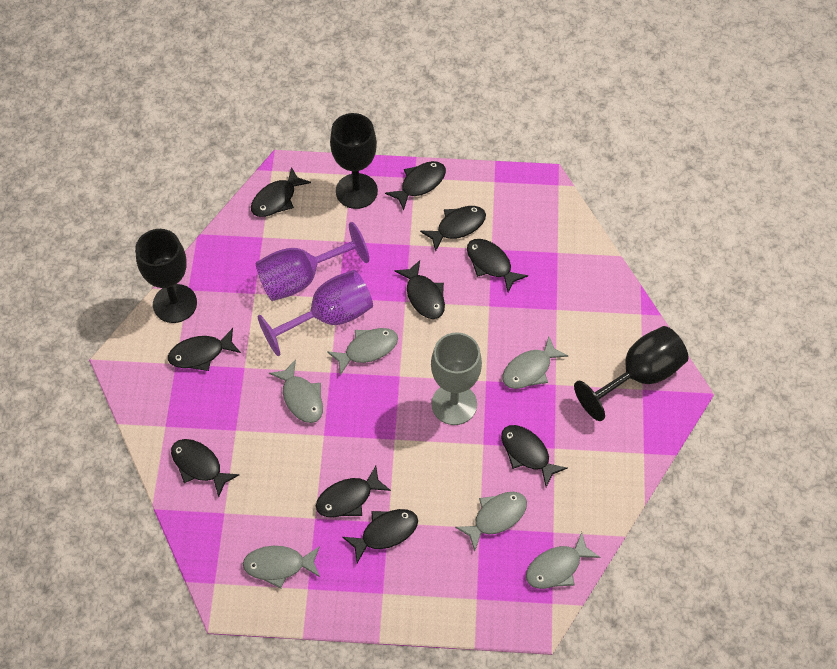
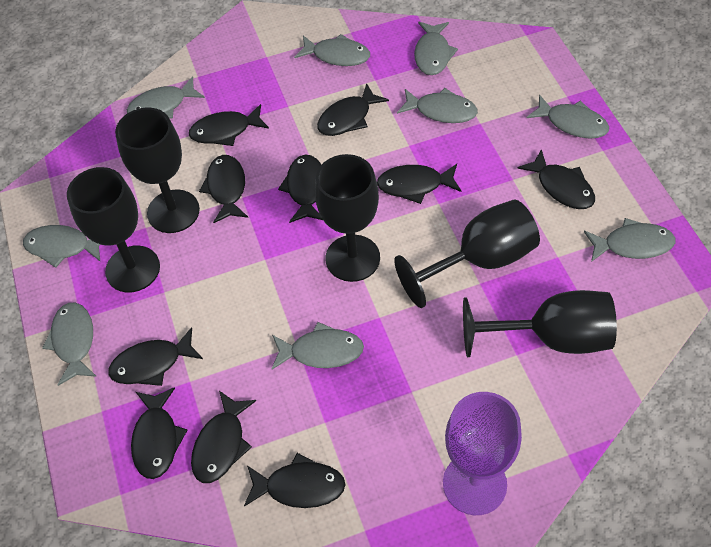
black goblet: [135,229,197,323] [330,113,378,209] [574,326,688,421] = 3 -> [67,167,160,293] [115,107,200,233] [315,154,380,282] [394,200,540,308] [463,290,617,357] = 5
grey fish: [243,546,320,588] [269,360,323,423] [327,328,398,376] [455,492,527,551] [502,336,568,389] [526,532,600,589] = 6 -> [23,225,100,268] [42,303,97,386] [127,76,205,118] [272,322,364,370] [294,34,370,66] [397,88,478,123] [414,22,458,75] [527,95,609,139] [584,218,675,262] = 9
grey goblet: [431,332,482,425] = 1 -> none = 0
purple goblet: [256,222,369,301] [258,270,373,356] = 2 -> [443,392,522,515] = 1

